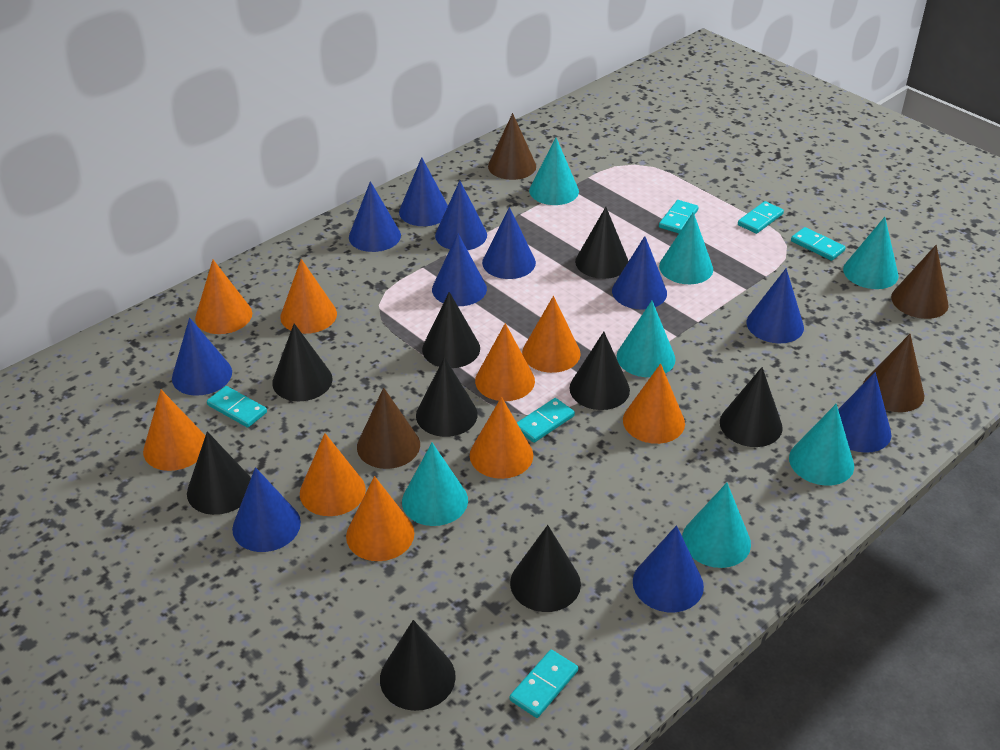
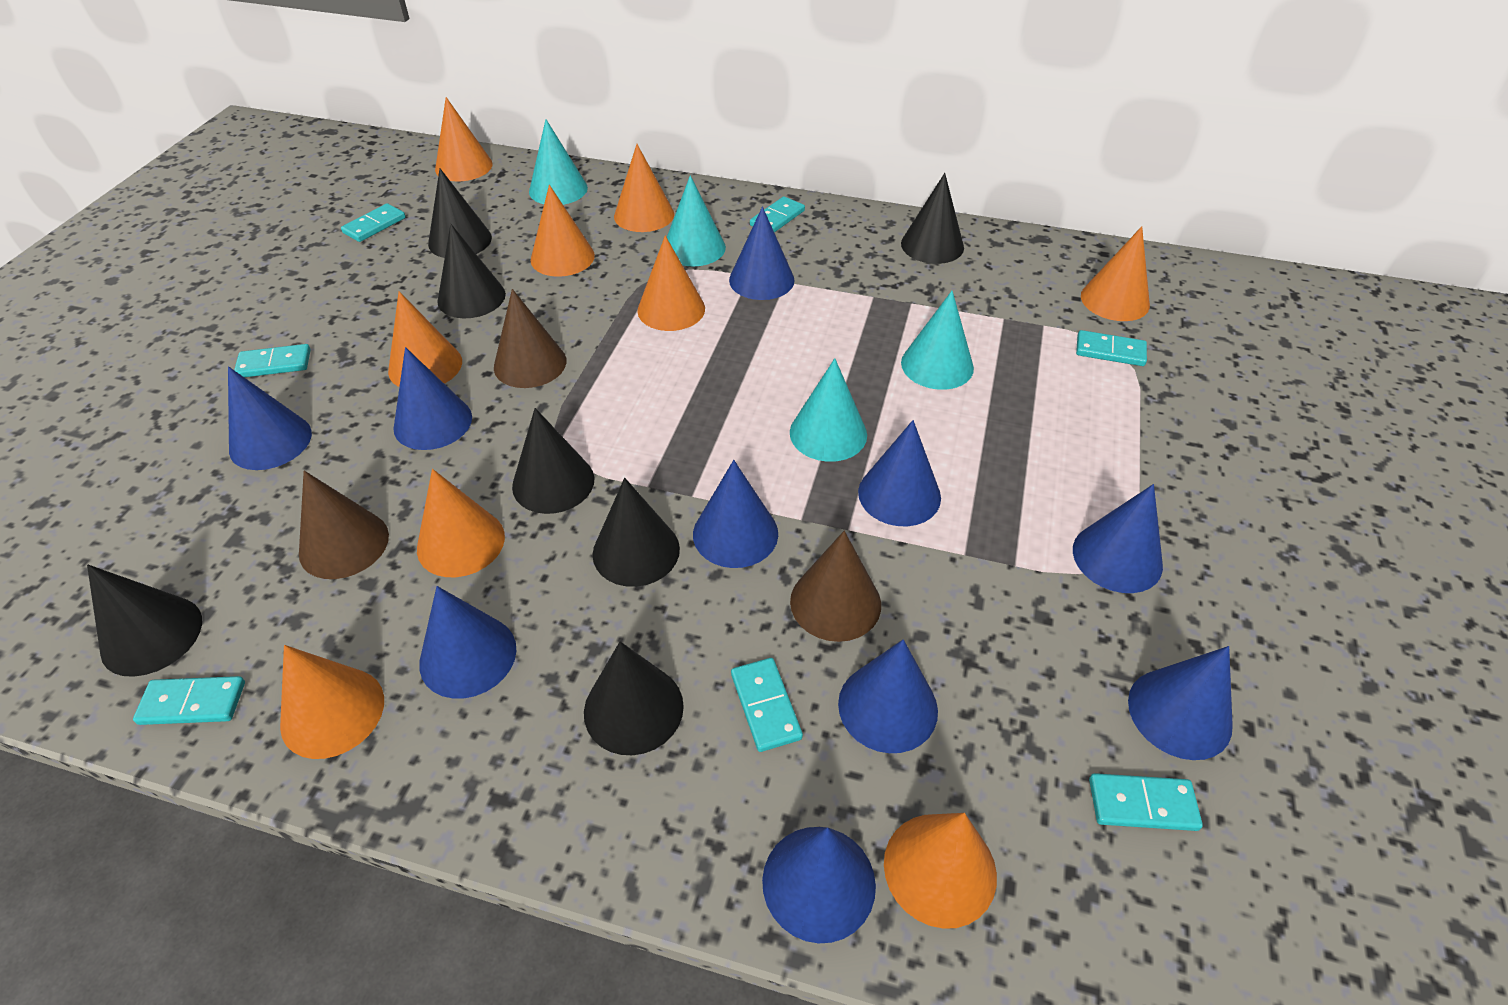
black cone: [187,431,251,515] [272,323,333,401] [380,620,456,711] [416,357,478,437] [422,292,480,368] [510,525,581,612] [569,332,630,410] [575,207,629,279] [720,367,783,447] = 9 -> [87,564,202,677] [428,169,492,258] [437,224,506,318] [512,408,595,514] [584,641,684,755] [592,478,680,587] [901,173,964,264] = 7
blue cone: [172,318,232,396] [232,467,301,552] [349,181,401,252] [399,157,448,226] [432,233,487,306] [435,180,487,250] [482,207,536,279] [612,236,667,310] [633,525,704,612] [747,268,804,343] [838,372,892,453] = 11 -> [228,366,312,470] [393,347,472,450] [419,586,516,699] [693,460,778,568] [729,207,795,300] [762,827,876,943] [838,639,938,753] [858,420,941,526] [1073,484,1163,593] [1128,646,1233,760] = 10
brown cone: [357,388,420,469] [488,113,536,180] [863,334,924,412] [891,245,949,319] = 4 -> [299,471,389,579] [494,289,566,388] [790,531,881,642] = 3
turquoise cone: [402,443,468,526] [529,138,579,205] [617,301,675,377] [659,212,713,284] [682,483,751,568] [789,404,854,486] [843,217,899,289] = 7 -> [529,119,588,205] [667,175,726,266] [790,358,867,462] [901,291,974,390] = 4
turquoise domino: [207,386,267,428] [509,650,578,718] [517,398,575,443] [659,200,699,233] [738,201,784,234] [791,227,846,261] = 6 -> [133,676,245,725] [234,344,311,377] [341,203,406,242] [731,658,803,752] [750,196,805,232] [1076,330,1147,366] [1089,773,1203,831] = 7

